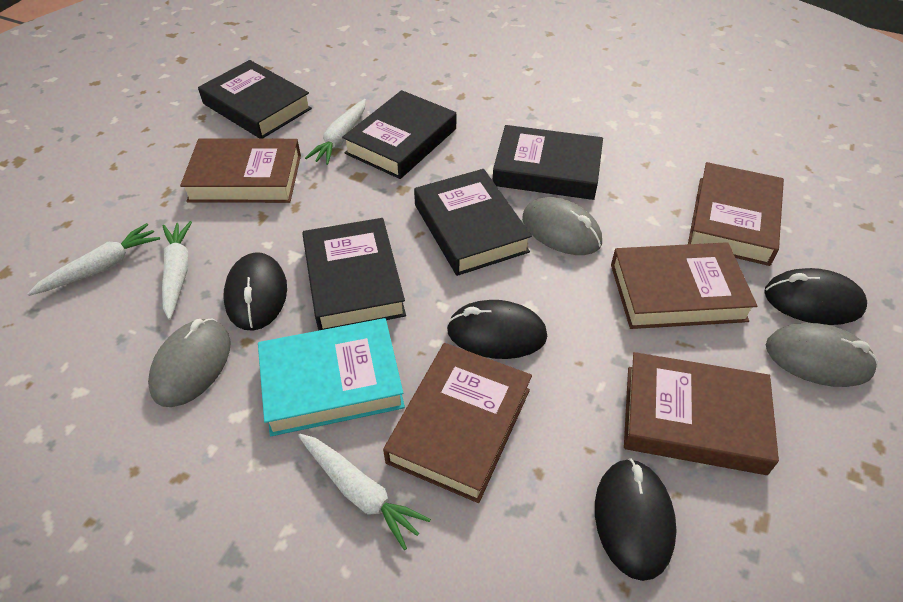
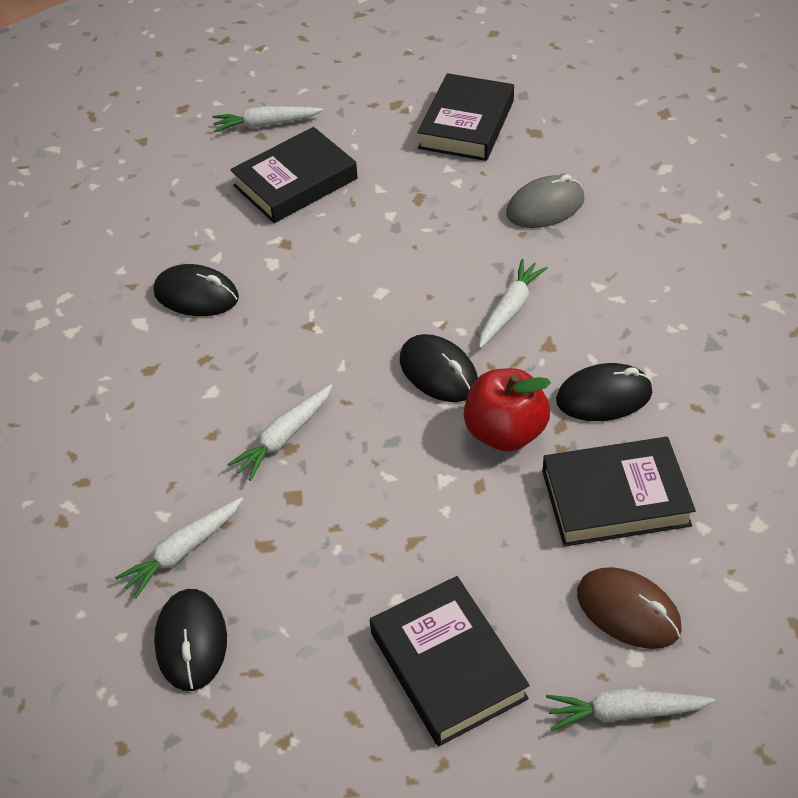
black book: [198,60,312,139] [302,218,406,331] [342,90,456,179] [414,169,532,276] [493,125,603,200] = 5 -> [230,127,358,223] [370,576,530,746] [417,73,514,161] [542,437,696,546] = 4
brown book: [180,139,301,203] [383,343,532,503] [611,242,757,329] [624,352,779,475] [688,162,784,266] = 5 -> none = 0
brown mouse: none = 0 -> [577,567,682,649] = 1
grey mouse: [148,319,231,407] [522,197,602,255] [766,323,878,387] = 3 -> [506,174,584,228] = 1
red apple: none = 0 -> [464,368,551,452] = 1
turquoise book: [258,318,405,436] = 1 -> none = 0
white carrot: [27,223,160,296] [162,221,192,320] [298,434,431,550] [305,99,366,165] = 4 -> [115,497,243,599] [213,106,323,132] [227,384,332,481] [479,259,548,348] [546,689,715,731] = 5

